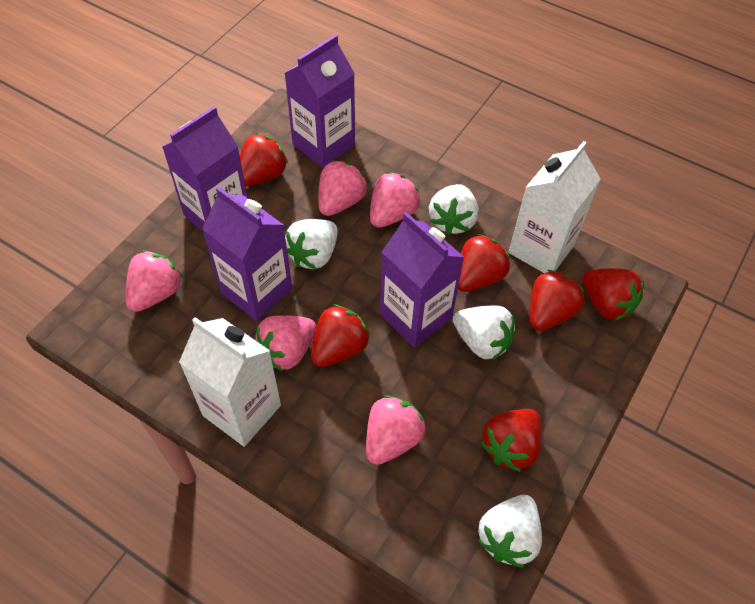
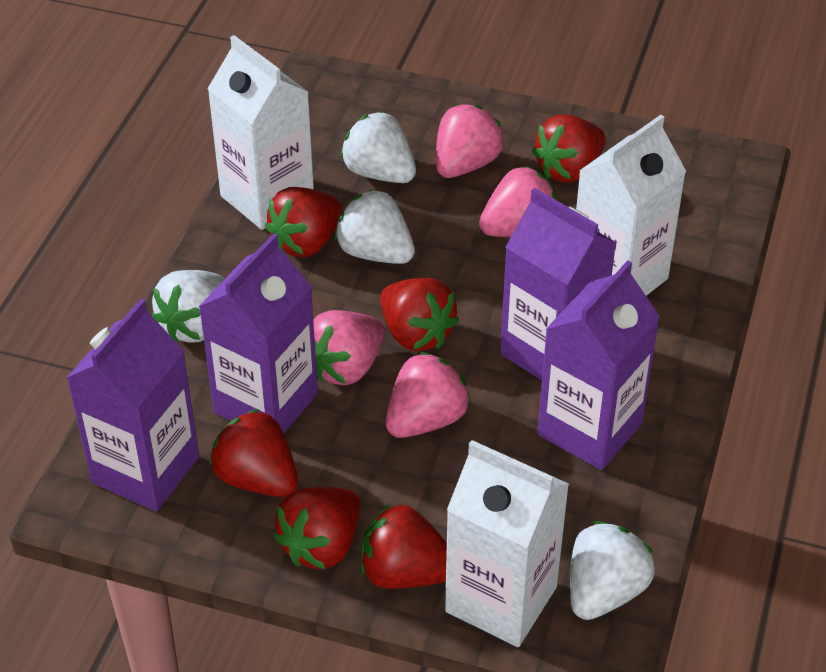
pink strawberry: [125,251,183,312] [255,315,316,371] [318,160,367,216] [366,395,426,465] [370,172,421,228] = 5 -> [313,310,385,385] [385,352,471,438] [436,104,504,178] [479,166,558,237] = 4
white carton: [179,317,281,447] [509,141,601,273] = 2 -> [207,35,314,230] [445,440,569,647] [576,115,686,296] = 3

